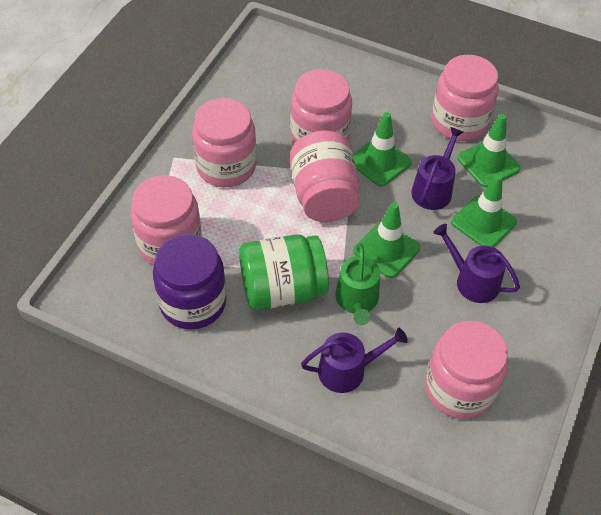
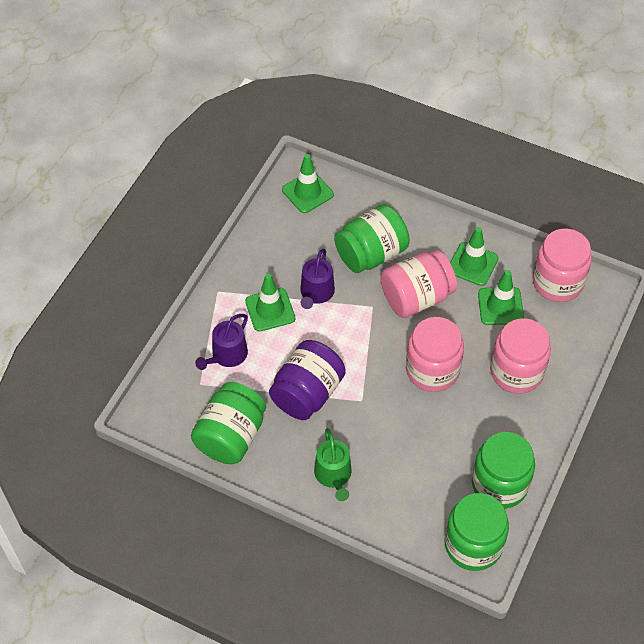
green jar: [239,234,329,311] = 1 -> [191,382,266,464] [334,204,410,273] [445,493,509,571] [472,432,535,509] = 4
pink jar: [130,175,202,265] [192,98,256,187] [290,69,352,144] [290,130,360,222] [425,321,508,419] [431,55,498,141] = 6 -> [381,250,457,318] [406,317,464,392] [490,318,551,394] [532,229,592,302] = 4
purple watering can: [301,328,408,393] [411,127,464,210] [433,224,520,303] = 3 -> [195,314,248,370] [300,249,335,309] = 2

